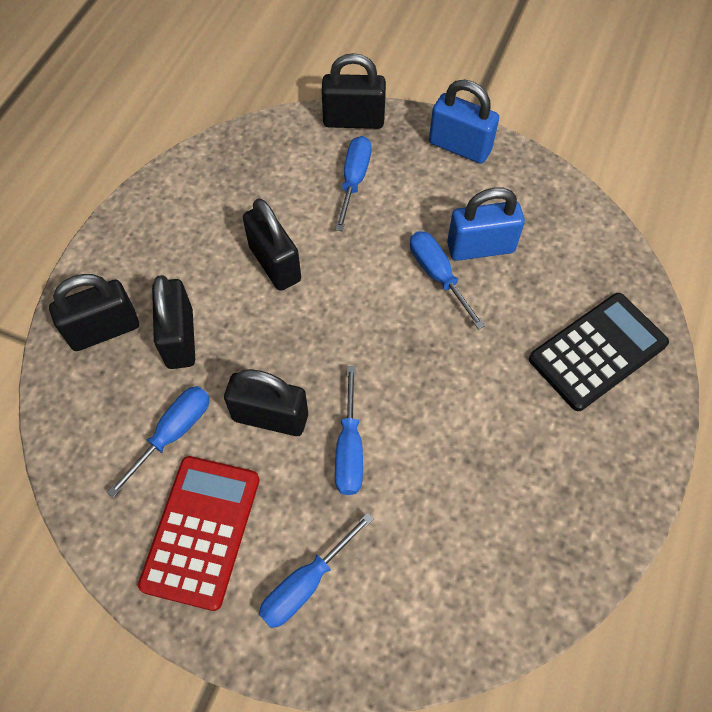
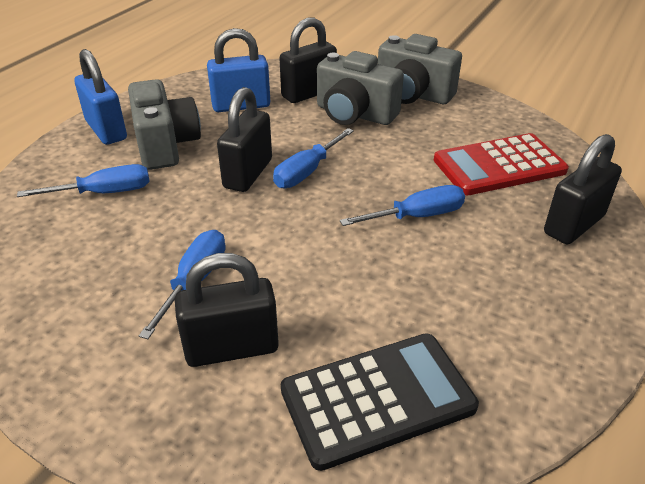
black padlock: [49,274,139,351] [152,275,195,369] [224,369,308,436] [243,198,301,291] [321,53,386,129] = 5 -> [175,253,279,367] [217,87,272,192] [279,17,337,103] [544,134,622,244] = 4
blue screwdriver: [107,386,210,498] [259,513,374,628] [335,136,371,231] [335,366,363,495] [410,231,485,330] = 5 -> [17,164,150,197] [139,230,225,339] [273,128,354,188] [340,185,465,226] = 4
grey camera: none = 0 -> [128,79,201,170] [317,51,404,125] [378,34,462,104] = 3

